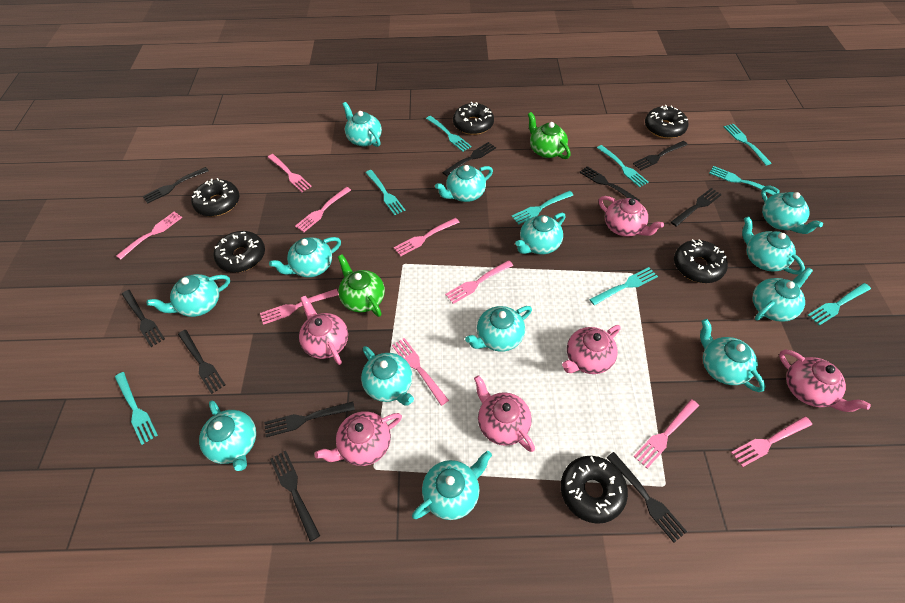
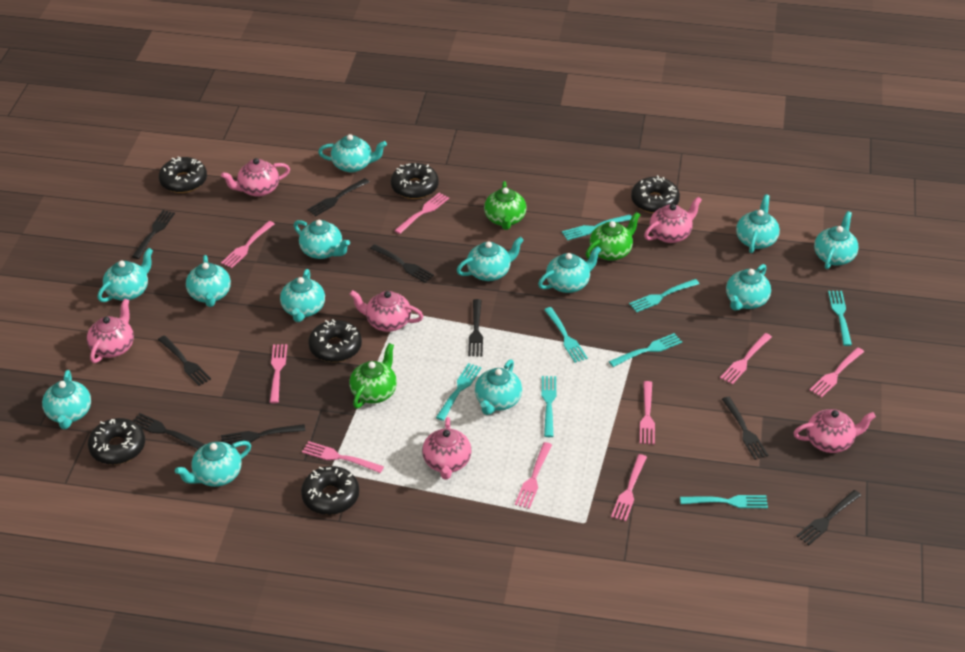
black fork: [122,290,165,347] [143,167,209,203] [178,330,225,394] [264,401,355,437] [270,450,320,542] [442,142,496,176] [579,166,641,202] [606,452,687,543] [633,141,688,170] [671,188,722,226] = 10 -> [132,210,175,259] [133,413,205,449] [158,335,211,386] [221,424,305,446] [307,178,369,216] [370,244,434,283] [468,299,483,356] [722,397,768,460] [797,490,861,545] = 9
green teapot: [338,254,385,317] [528,112,571,159] = 2 -> [349,343,397,408] [484,181,527,230] [586,212,640,261] = 3
turquoise fork: [115,372,158,445] [366,170,405,215] [426,116,472,152] [511,191,573,224] [589,267,658,305] [597,145,649,187] [709,166,777,195] [724,124,772,166] [808,283,871,326] = 9 -> [436,363,481,421] [542,376,556,437] [544,307,588,363] [562,215,632,240] [609,333,682,367] [629,279,699,312] [680,495,768,508] [828,291,852,346] = 8

